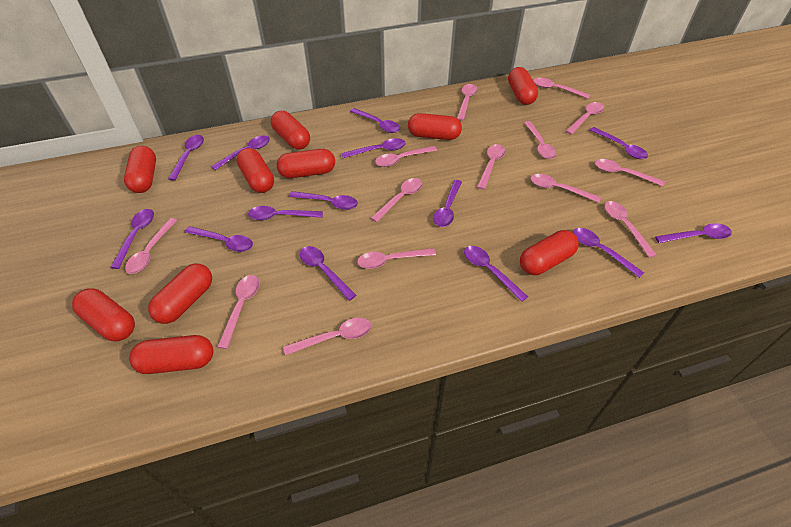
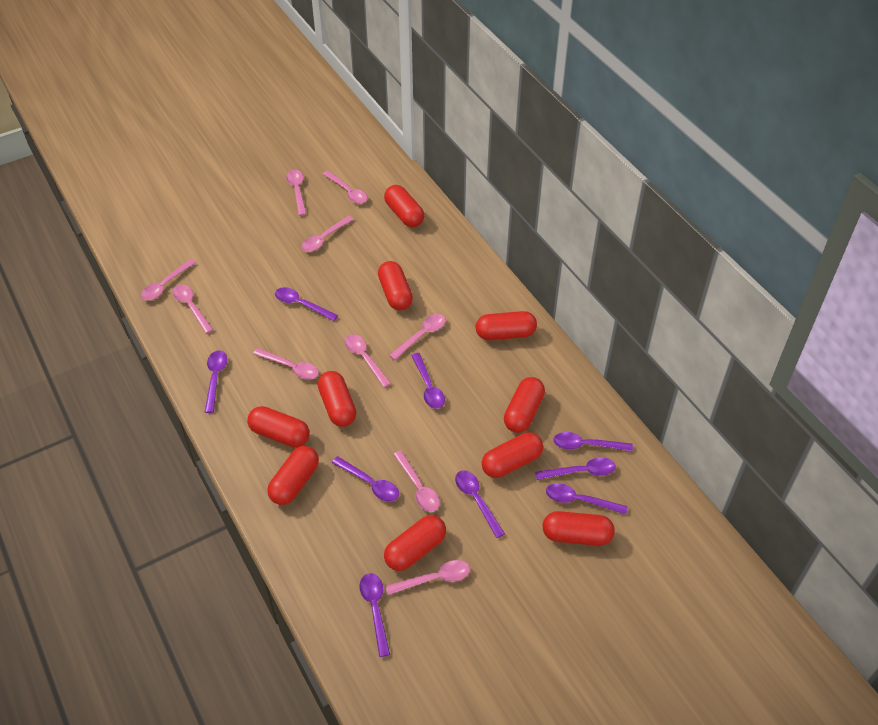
pink spoon: [125,218,177,274] [217,275,260,349] [283,318,371,356] [357,248,436,269] [371,178,423,222] [375,146,437,167] [457,84,478,121] [477,144,505,190] [524,121,556,159] [531,174,601,203] [533,78,590,99] [566,102,604,135] [595,159,665,187] [605,201,656,258] = 14 -> [141,259,197,300] [173,285,213,334] [253,348,319,380] [286,170,306,216] [301,216,354,252] [323,170,367,204] [344,334,391,388] [385,560,470,595] [389,314,446,360] [393,450,440,512] = 10
purple spoon: [110,209,154,269] [168,135,204,181] [185,226,253,252] [211,135,270,170] [248,206,323,221] [289,191,358,210] [300,246,356,301] [341,138,406,158] [350,108,400,133] [433,180,462,227] [464,246,528,302] [573,228,644,278] [590,127,648,159] [655,223,732,243] = 14 -> [205,350,227,413] [275,287,338,321] [332,456,399,502] [359,573,390,657] [411,353,445,409] [455,470,505,538] [535,457,616,480] [546,483,628,515] [553,432,633,451] = 9

